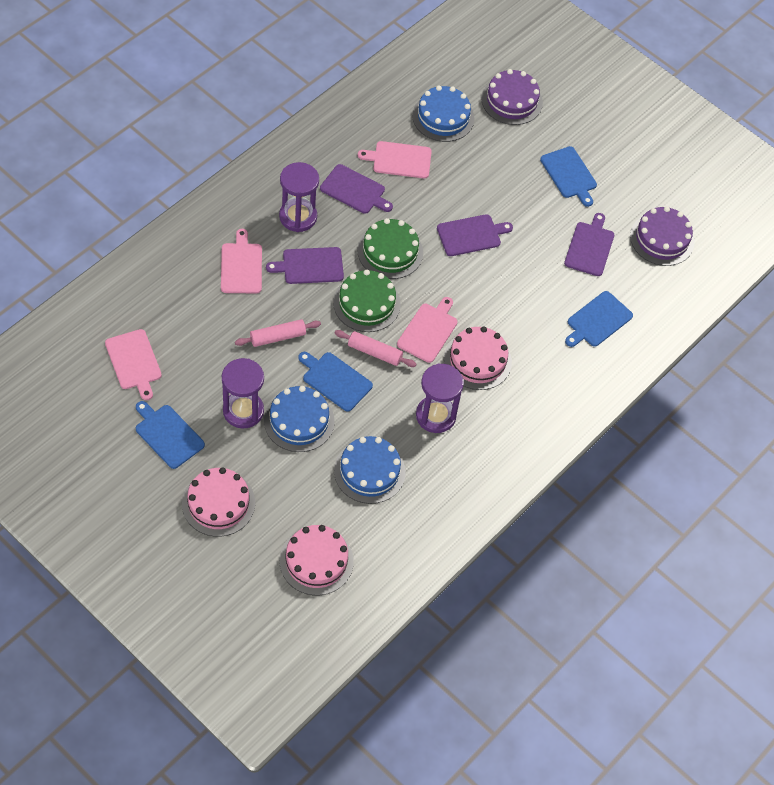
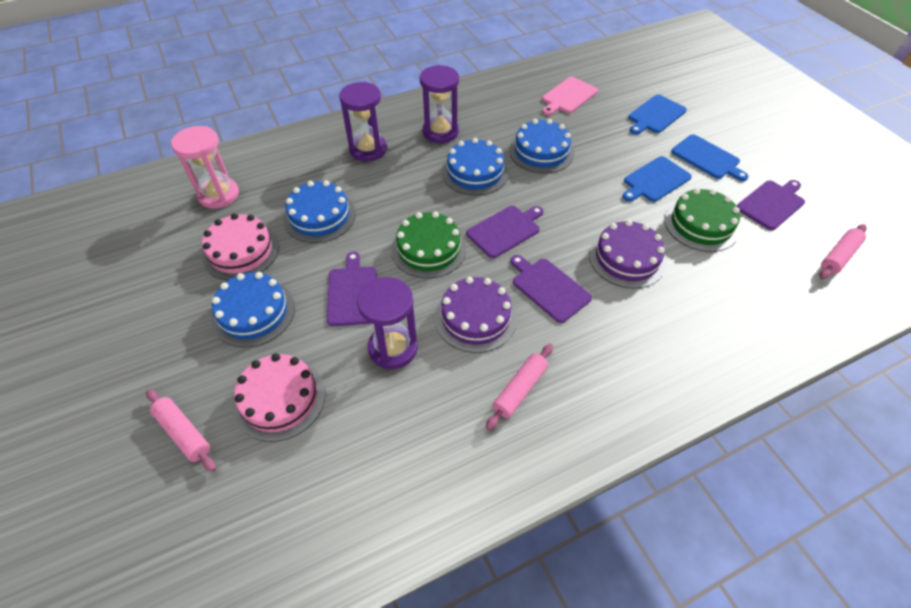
blue cake: [264,386,335,452] [334,436,406,504] [412,85,474,142] = 3 -> [211,272,295,347] [283,180,356,243] [442,138,509,196] [509,119,574,173] = 4
blue cutting board: [136,401,205,469] [298,352,373,412] [540,146,597,207] [565,291,633,347] = 4 -> [622,156,692,202] [628,95,687,135] [671,134,749,181] = 3
pink cake: [182,467,255,537] [280,525,354,595] [444,326,512,390] = 3 -> [202,213,279,281] [233,353,326,442] = 2
pink cutting board: [105,329,162,400] [221,229,262,293] [358,141,432,178] [397,297,458,363] = 4 -> [542,77,598,115] = 1
pink hourglass: none = 0 -> [171,126,239,209] = 1
pink rolling pin: [235,319,321,347] [335,330,417,367] = 2 -> [146,389,216,472] [486,344,553,430] [819,224,867,280] = 3

